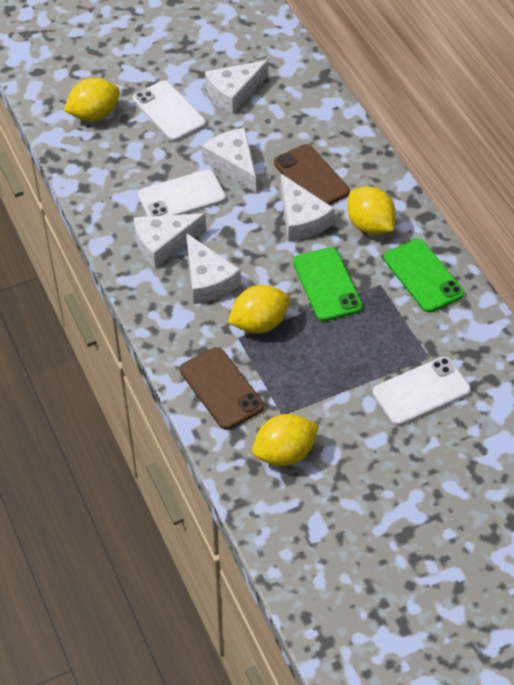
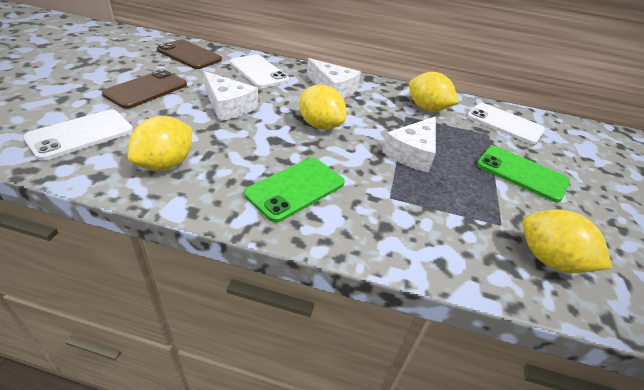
white cheese: [134,213,206,269] [186,233,241,304] [202,128,256,192] [205,60,268,114] [281,174,335,242] = 5 -> [203,71,258,121] [307,58,361,98] [382,116,436,173] = 3

